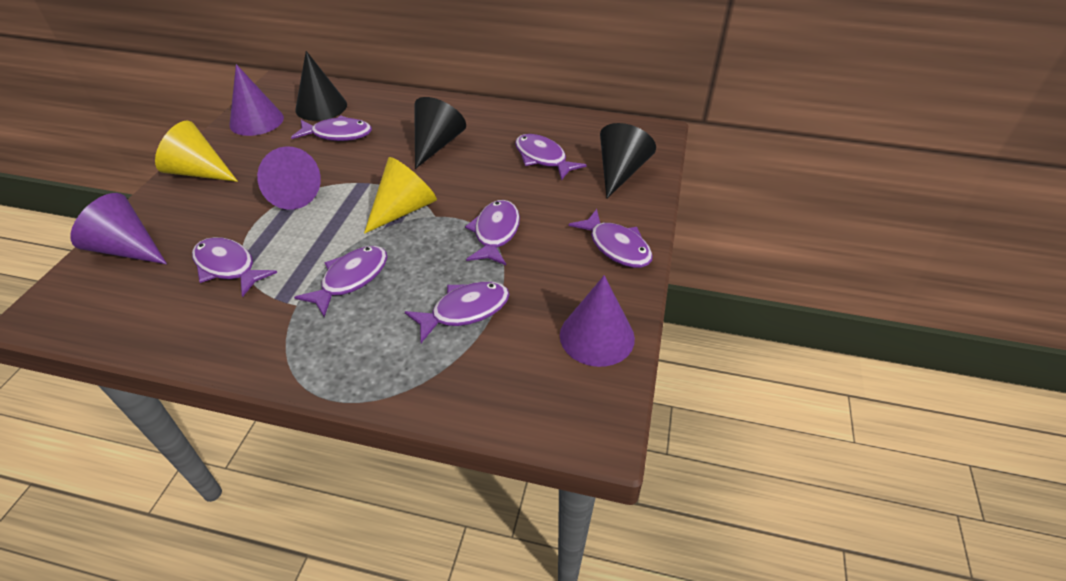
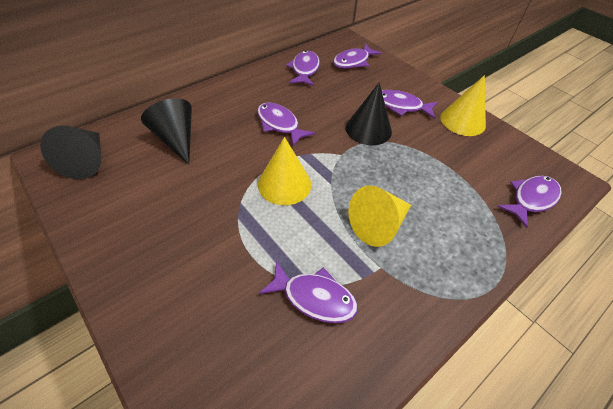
purple cone: [70,193,167,264] [230,64,284,136] [257,146,321,210] [560,275,635,367] = 4 -> none = 0
purple fish: [192,237,277,297] [291,115,372,141] [294,246,387,317] [405,281,510,343] [465,200,520,265] [515,134,587,181] [569,209,653,268] = 7 -> [257,103,315,146] [259,261,358,323] [286,51,320,86] [333,44,382,69] [382,90,438,119] [497,176,562,228] = 6
yellow cone: [155,121,238,182] [364,157,437,234] = 2 -> [258,137,311,205] [348,186,411,247] [440,75,486,136] = 3

